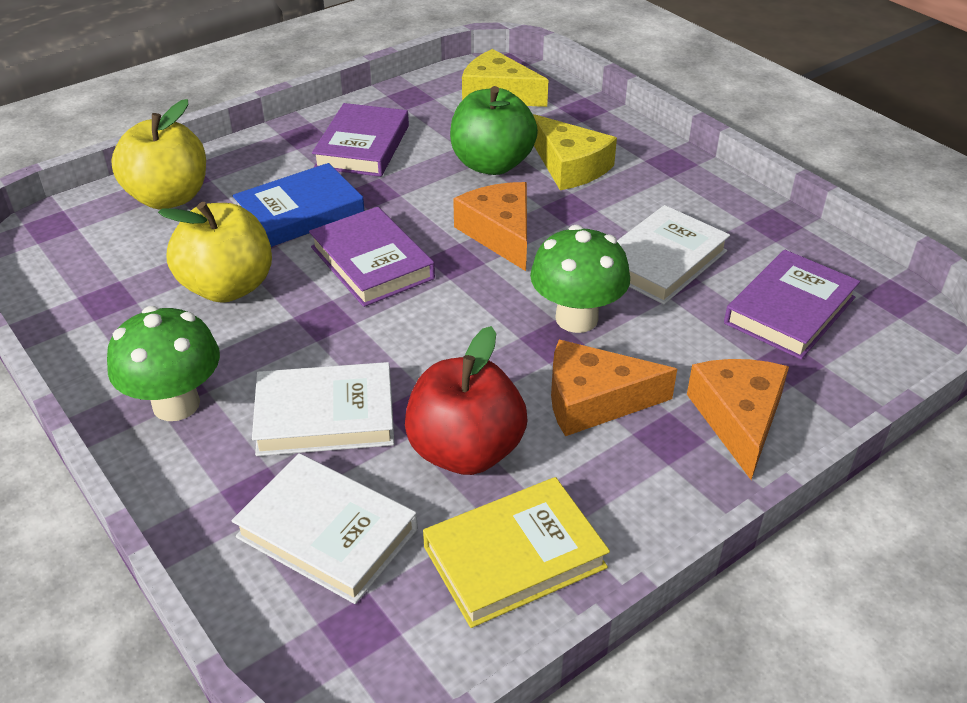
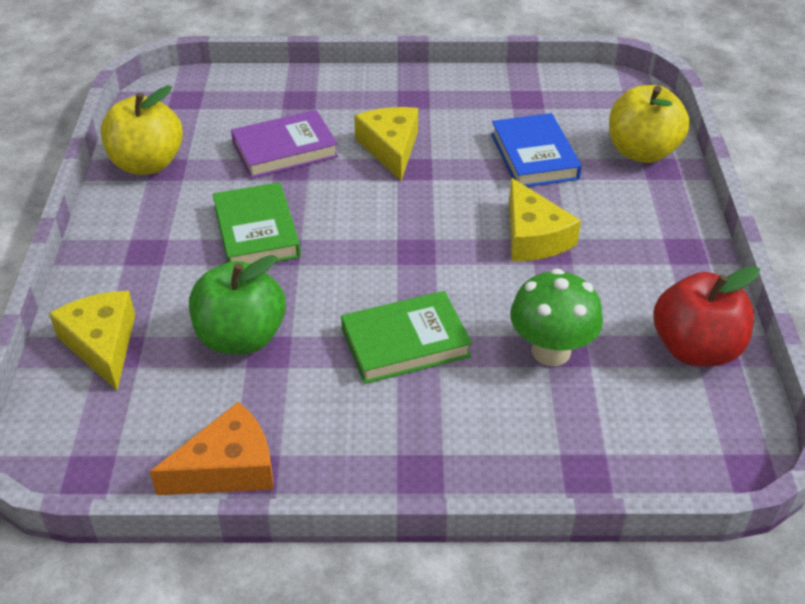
green book: none = 0 -> [213,182,301,264] [341,291,472,384] = 2
green mushroom: [107,306,220,421] [530,225,630,333] = 2 -> [510,269,603,366] = 1
orange cheese: [453,182,527,271] [551,340,677,436] [687,359,789,480] = 3 -> [150,402,274,495] = 1
purple book: [309,206,435,307] [312,103,409,177] [724,250,860,360] = 3 -> [231,110,338,179] = 1
white book: [232,453,418,604] [252,362,395,456] [617,205,730,304] = 3 -> none = 0
yellow book: [423,477,610,628] = 1 -> none = 0
yellow cheese: [462,49,549,107] [533,114,617,190] = 2 -> [49,291,135,390] [354,107,418,181] [509,178,581,261] = 3

